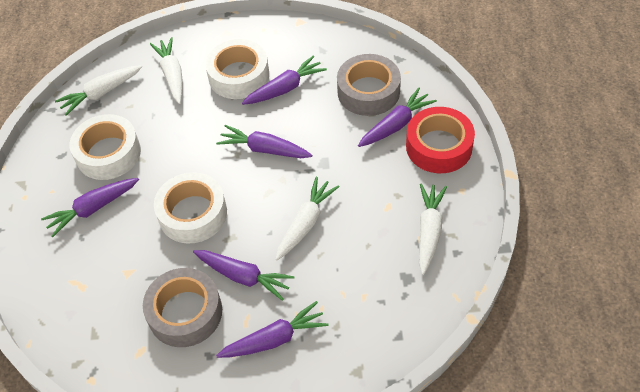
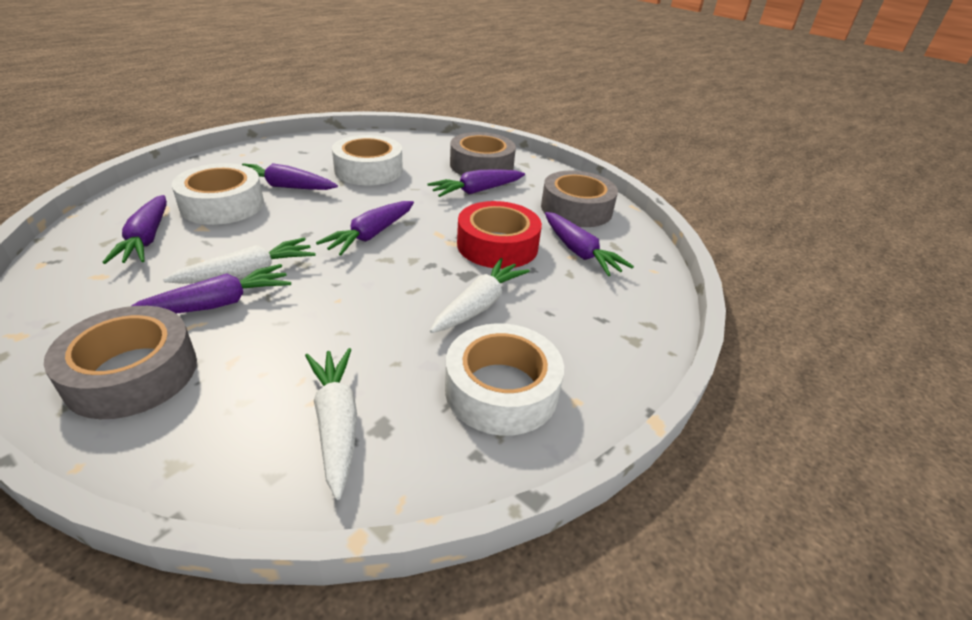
grey tape: [143,268,222,347] [337,54,401,116] = 2 -> [44,306,197,419] [450,132,516,175] [541,171,618,227] = 3
white carrot: [55,65,142,116] [150,37,183,104] [275,177,340,260] [419,183,447,275] = 4 -> [163,238,316,284] [305,348,357,500] [430,258,530,333] = 3

